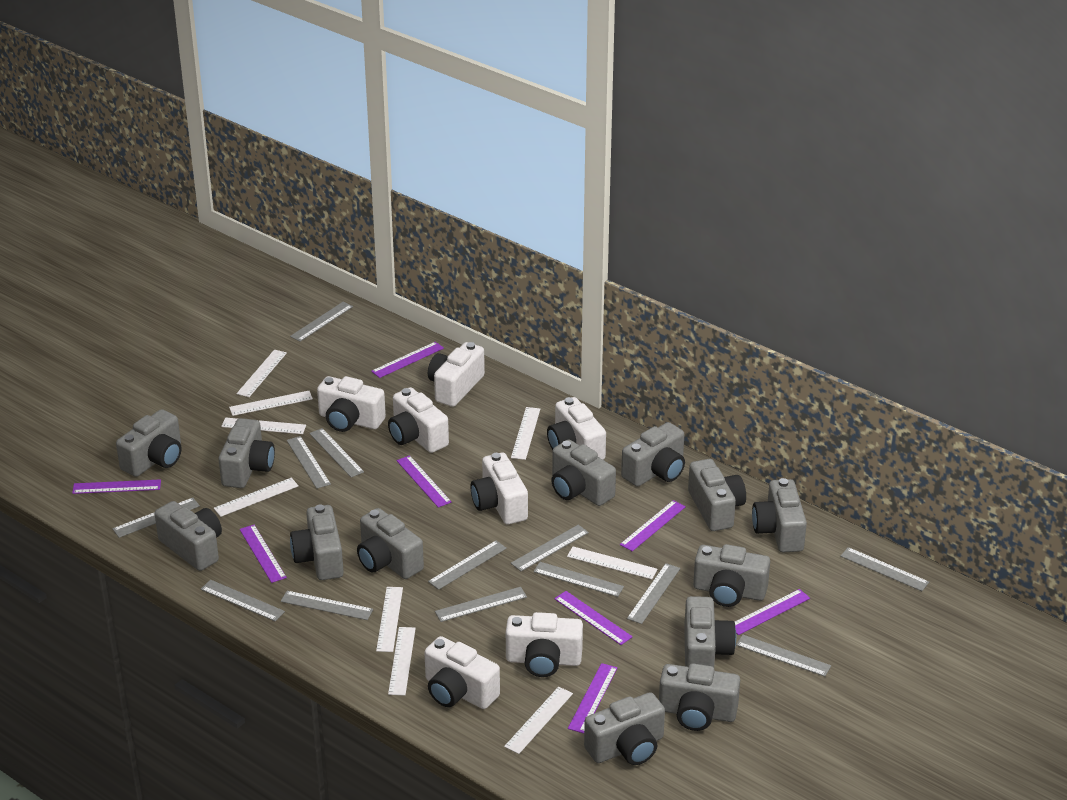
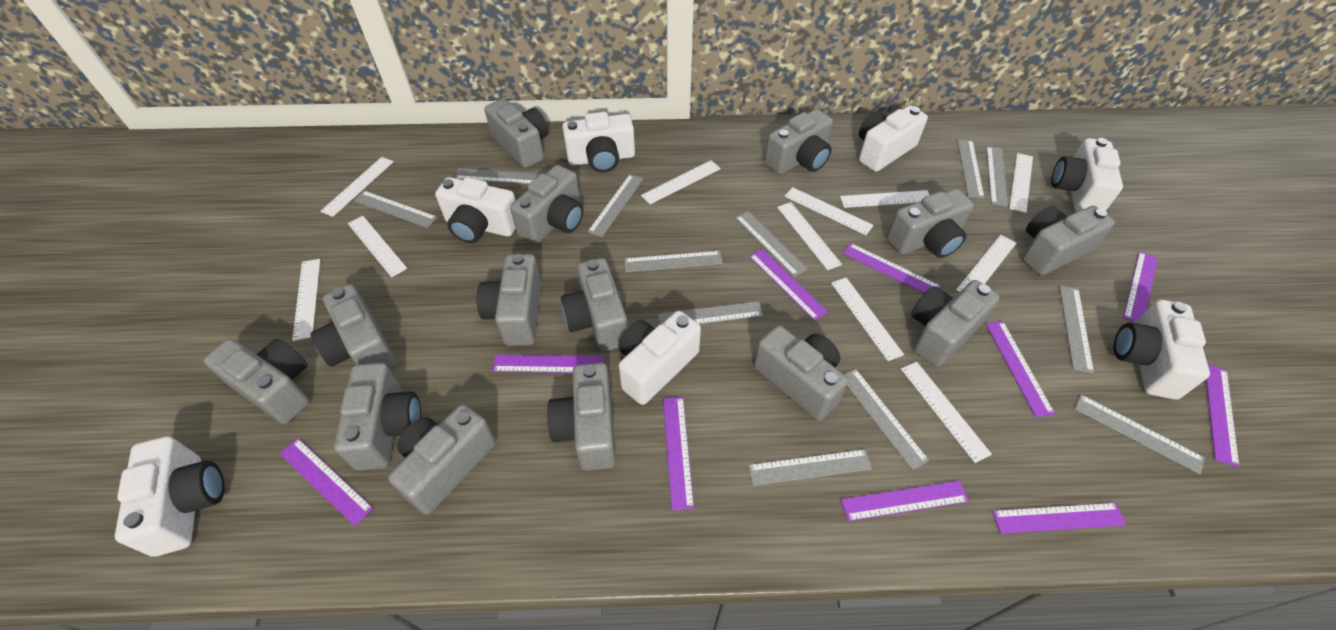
grey camera: [116,409,182,477] [155,501,222,571] [219,418,275,488] [290,505,344,580] [357,508,424,579] [551,439,616,506] [584,692,665,765] [621,422,685,487] [659,663,740,731] [684,596,736,667] [688,459,746,531] [693,544,770,607] [752,478,807,552] = 13 -> [204,339,309,424] [310,284,396,369] [334,363,421,471] [388,404,496,515] [477,254,542,346] [484,99,548,168] [510,165,584,244] [547,362,616,471] [561,258,628,352] [754,325,848,421] [765,109,833,175] [887,189,974,258] [911,280,1000,367] [1022,206,1115,275] = 14
grey ruler: [112,498,200,538] [201,580,285,621] [281,591,373,620] [287,436,331,489] [290,302,353,342] [309,428,364,477] [428,541,507,590] [435,587,527,622] [511,525,589,571] [533,562,624,597] [627,563,680,624] [736,635,831,677] [841,547,929,591] = 13 -> [354,191,437,228] [455,168,540,184] [588,174,643,237] [624,251,723,272] [658,301,763,324] [735,211,808,277] [748,449,872,486] [844,368,929,470] [957,139,985,198] [986,146,1008,207] [1059,286,1094,374] [1075,395,1205,474] = 12
purple ruler: [72,479,161,494] [240,525,287,583] [371,342,444,378] [397,455,452,508] [554,591,633,645] [568,663,617,733] [620,500,686,551] [735,589,810,635] = 8 -> [279,438,373,526] [492,355,604,373] [663,397,694,510] [749,249,828,321] [841,481,969,521] [843,243,942,293] [986,321,1055,417] [992,503,1126,534] [1123,251,1158,322] [1206,365,1240,467] = 10
white ruler: [214,478,299,517] [221,417,306,434] [229,391,313,416] [236,349,287,397] [376,587,403,652] [388,627,416,696] [504,687,573,754] [511,407,540,460] [567,547,658,579] = 9 -> [292,259,320,341] [320,157,394,217] [348,216,407,277] [641,160,721,204] [777,202,842,270] [784,187,874,235] [831,277,904,361] [840,190,929,208] [901,362,992,463] [956,235,1016,292] [1009,153,1033,213] = 11

